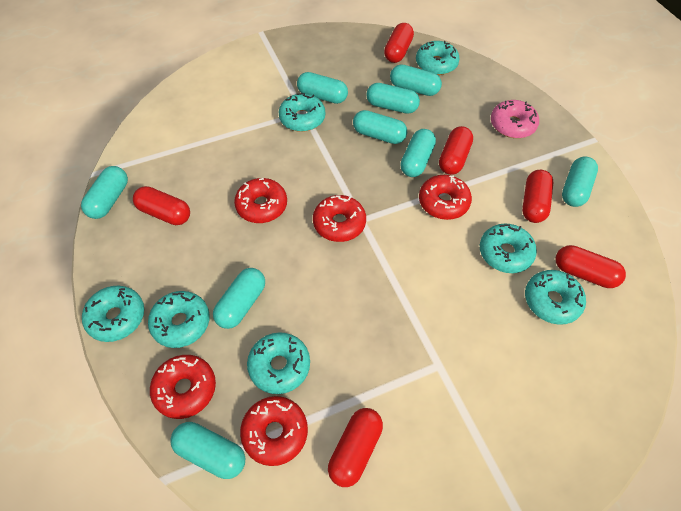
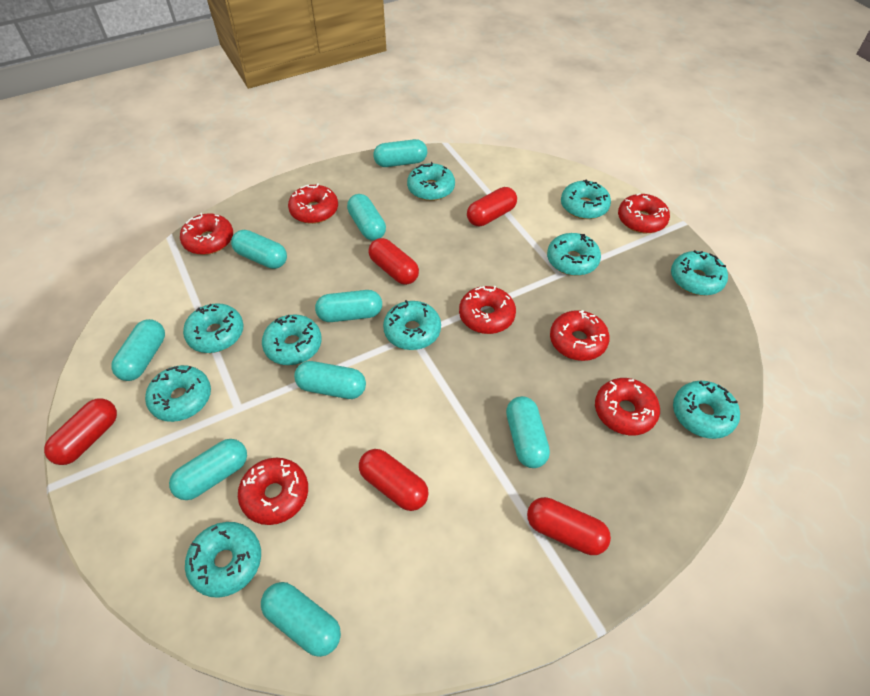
pink donut: [491,100,539,138] = 1 -> none = 0
red capsule: [133,186,190,225] [328,408,383,487] [384,23,414,63] [439,126,473,175] [522,170,553,223] [555,245,626,288] = 6 -> [44,398,117,465] [359,449,429,511] [368,238,419,285] [467,187,517,226] [527,497,611,555] = 5
red donut: [150,355,216,419] [234,178,287,223] [240,396,308,466] [313,195,366,242] [419,175,472,220] = 5 -> [180,213,233,255] [238,458,308,525] [288,183,338,224] [459,286,516,334] [550,310,610,361] [595,378,660,435] [618,193,670,233] = 7
turquoise donut: [82,286,144,342] [148,291,210,348] [247,332,310,394] [279,93,325,132] [416,41,460,75] [480,223,537,273] [525,270,586,325] = 7 -> [145,365,211,422] [183,303,244,353] [185,522,261,598] [262,314,322,365] [383,300,441,350] [407,162,455,201] [547,233,601,276] [561,179,611,219] [671,250,728,296] [673,381,740,439] = 10

